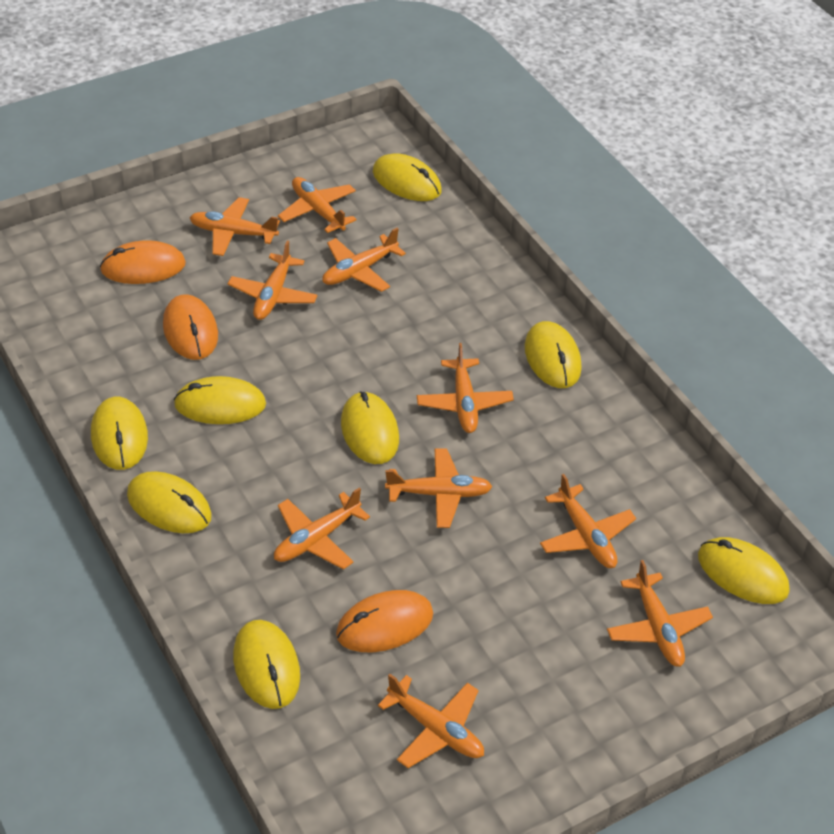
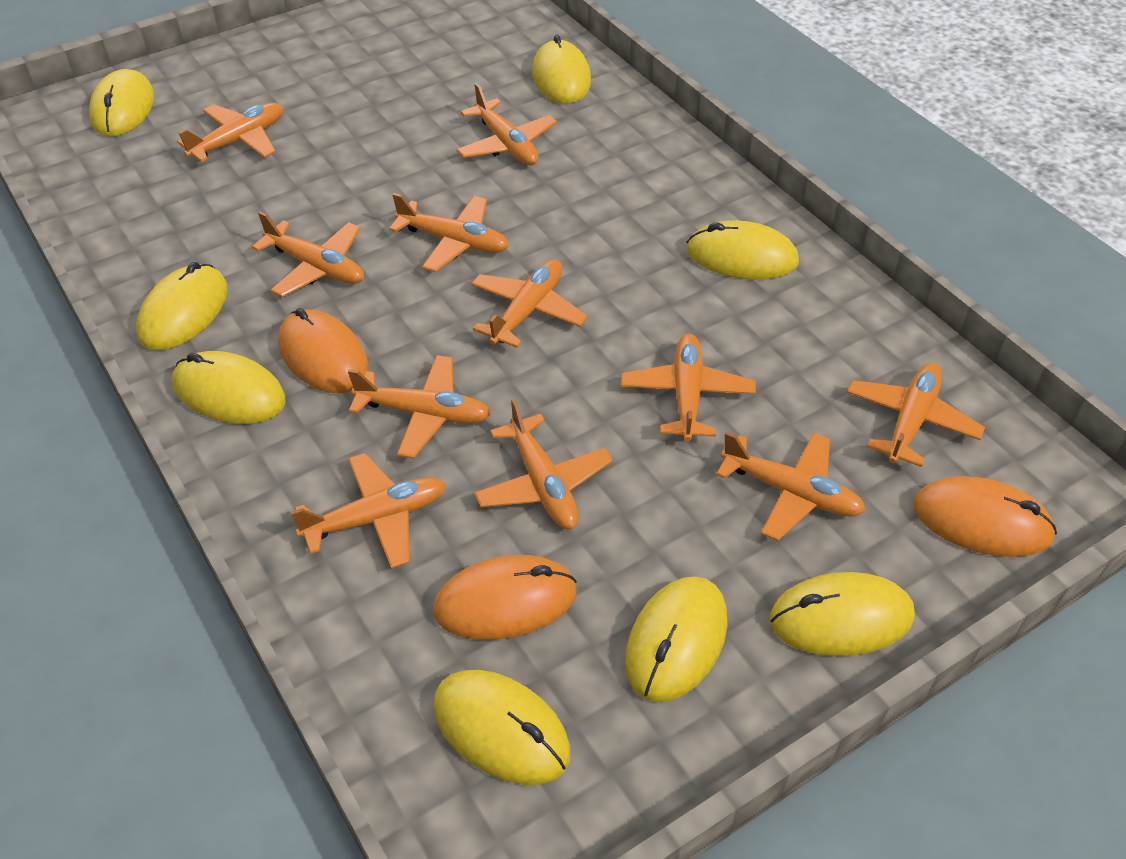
orange plane: [190,197,280,256] [228,240,318,320] [274,488,370,569] [278,177,357,233] [322,228,406,292] [378,674,484,768] [385,448,492,528] [417,343,514,433] [540,474,636,568] [607,560,713,667] = 10 -> [177,103,283,162] [252,212,364,297] [290,453,446,568] [348,355,491,458] [389,193,509,272] [456,83,557,165] [471,259,588,348] [474,399,613,529] [621,334,756,442] [716,432,866,541] [847,362,985,467] = 11

